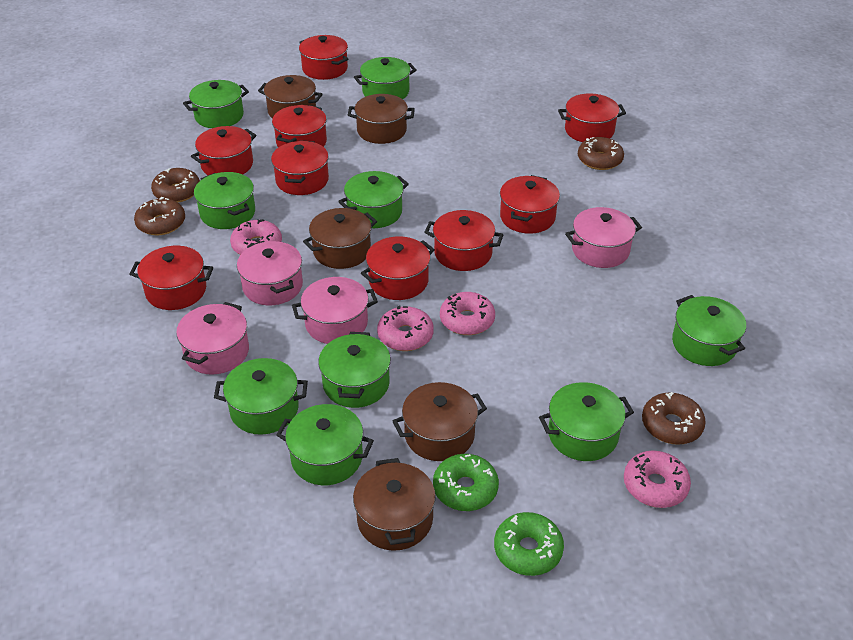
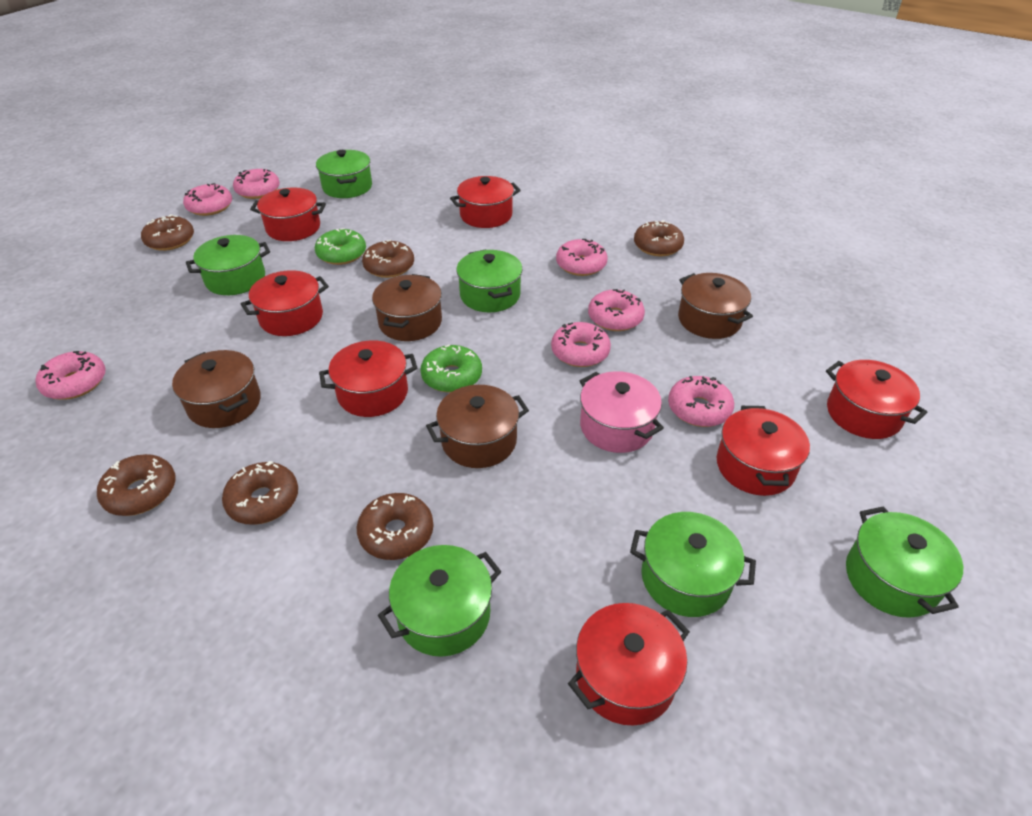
brown donut: [134,197,185,236] [151,168,200,203] [578,137,624,170] [642,392,706,445] = 4 -> [97,454,176,516] [141,214,194,251] [222,461,298,525] [357,493,433,560] [362,240,414,278] [634,220,684,256] = 6
brown pot: [258,75,323,119] [303,208,377,269] [348,94,415,144] [353,458,436,551] [393,382,487,461] = 5 -> [172,350,261,428] [372,274,442,341] [426,385,529,468] [678,273,753,339] = 4
green pot: [183,80,249,128] [194,172,255,229] [214,358,308,435] [276,404,374,485] [318,332,391,408] [338,171,409,228] [354,57,417,99] [539,382,634,461] [672,295,746,366] = 9 -> [186,235,270,295] [316,150,372,198] [378,545,502,657] [457,250,523,312] [630,512,756,617] [846,506,963,618] = 6
pink donut: [230,219,282,255] [377,305,434,351] [440,292,495,335] [624,451,691,508] = 4 -> [36,351,106,400] [183,183,232,216] [233,169,280,199] [551,322,611,367] [556,239,608,276] [588,289,645,331] [668,376,734,427] = 7
pink pot: [176,302,249,375] [237,241,303,305] [292,277,378,344] [565,207,642,268] = 4 -> [580,371,664,453] = 1
red pot: [130,246,213,310] [191,126,256,175] [271,140,329,195] [272,105,327,148] [299,35,349,80] [361,237,435,300] [424,210,503,271] [500,175,560,234] [558,93,626,142] = 9 -> [241,270,329,336] [250,188,326,241] [319,341,417,417] [450,176,521,228] [568,603,690,726] [717,406,810,496] [826,360,927,439] = 7

